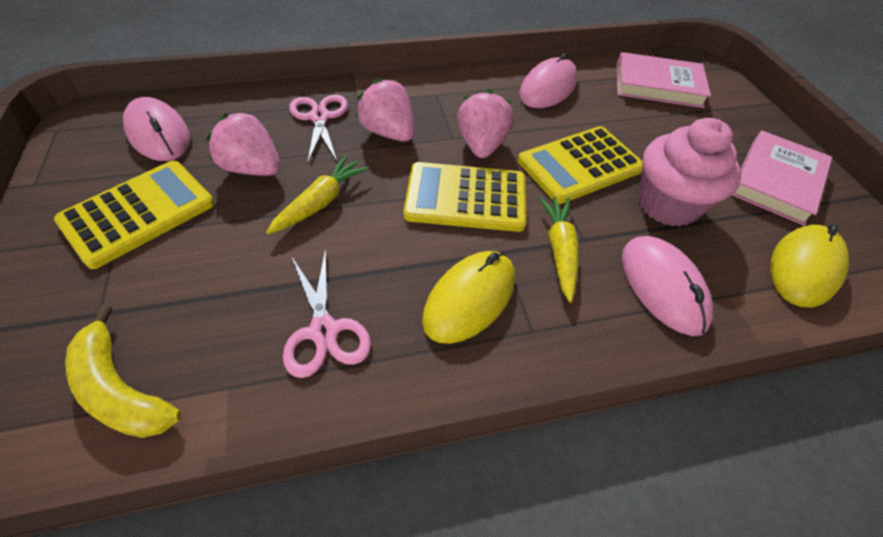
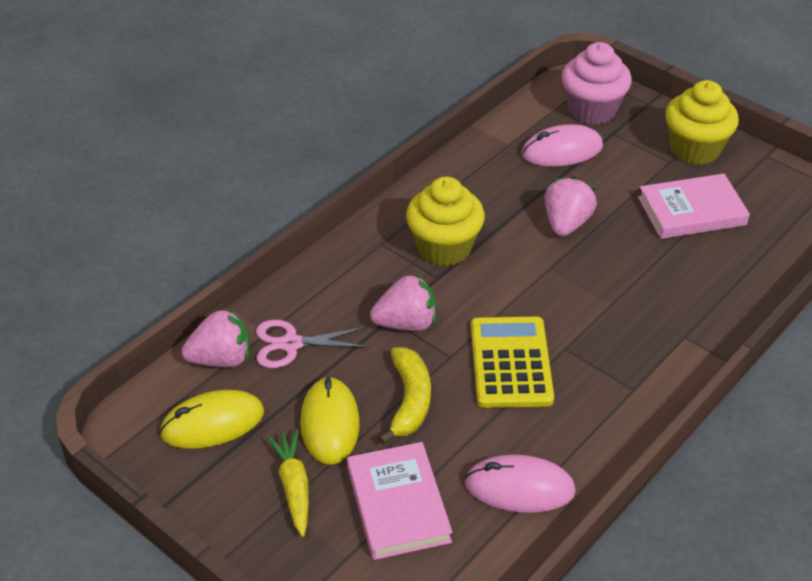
pink mouse: [123,97,190,161] [519,53,578,108] [622,236,713,336] = 3 -> [464,455,576,513] [521,124,603,167] = 2
pink scissors: [283,248,371,378] [289,95,348,163] = 2 -> [256,320,370,368] = 1
yellow calculator: [54,161,215,269] [403,162,526,232] [518,126,643,204] = 3 -> [471,316,554,408] = 1
yellow carrot: [266,155,369,234] [539,196,578,302] = 2 -> [266,430,309,537] = 1
yellow cupcake: none = 0 -> [406,177,485,266] [665,80,739,165] = 2

